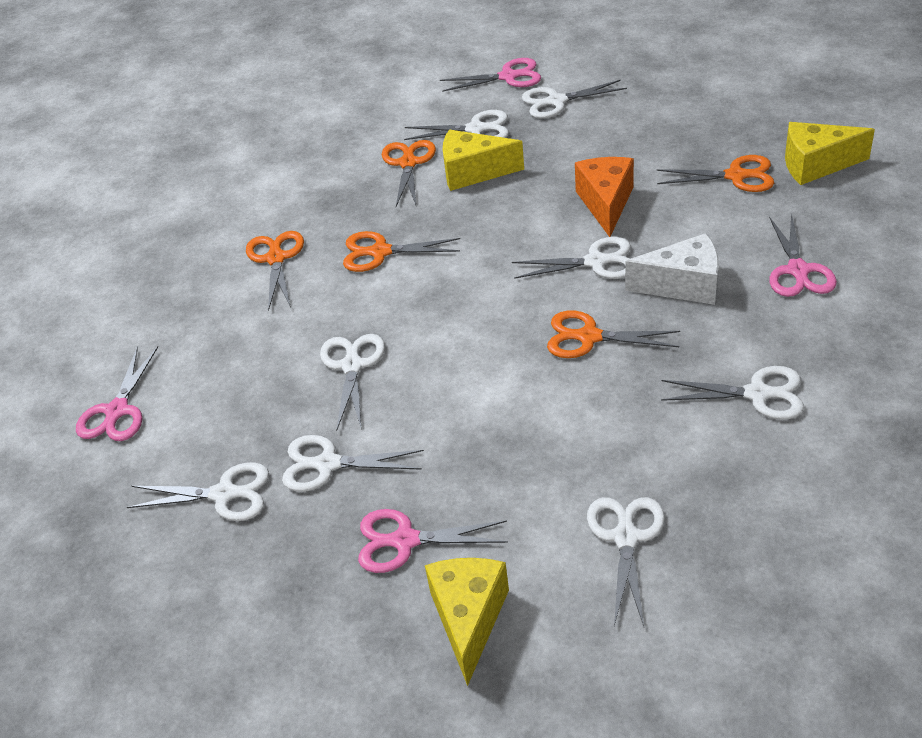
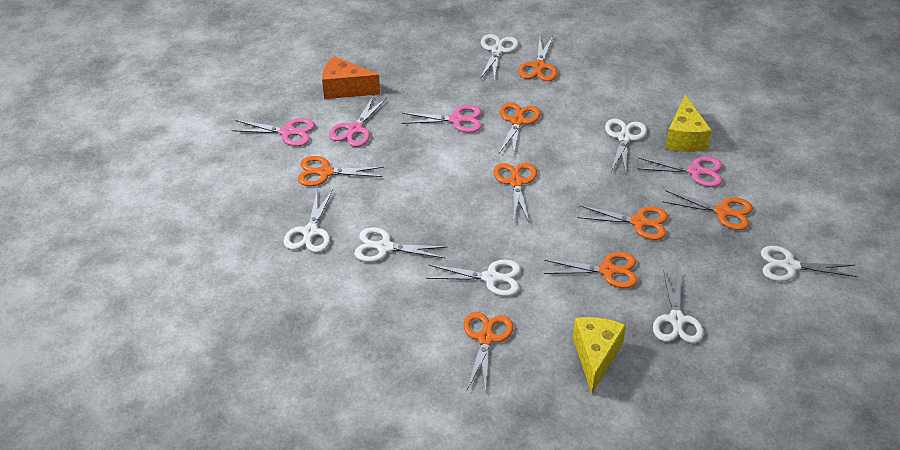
orange scissors: [246,231,304,311] [343,231,460,272] [382,140,436,206] [547,311,680,358] [656,155,774,192] = 5 -> [298,156,384,186] [463,312,513,393] [494,163,537,222] [499,102,541,157] [518,36,558,81] [544,252,638,288] [578,205,668,240] [662,190,753,230] = 8
white cheese: [625,233,719,305] = 1 -> none = 0
white scissors: [127,462,269,521] [282,435,424,492] [320,334,385,431] [404,110,509,140] [512,237,631,279] [522,80,627,118] [587,497,665,626] [661,366,804,420] = 8 -> [284,188,333,253] [355,227,447,262] [426,260,521,296] [480,34,519,79] [605,118,647,173] [653,269,704,343] [761,246,858,282] = 7
yellow cheese: [425,558,509,686] [443,130,524,191] [785,122,875,185] = 3 -> [573,317,626,394] [665,95,712,152] = 2

